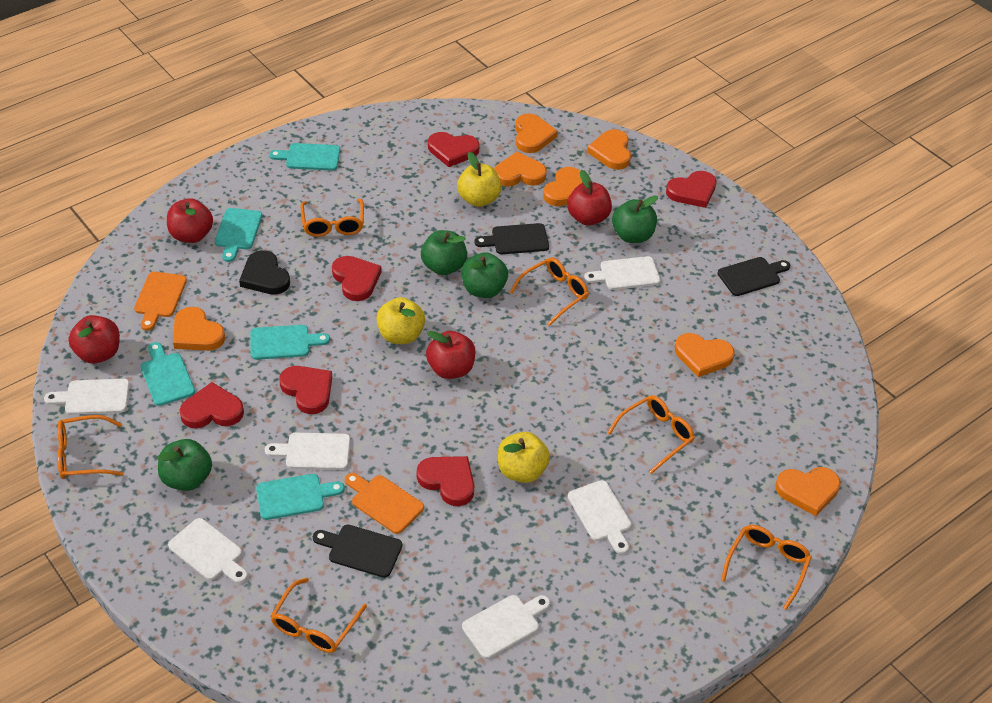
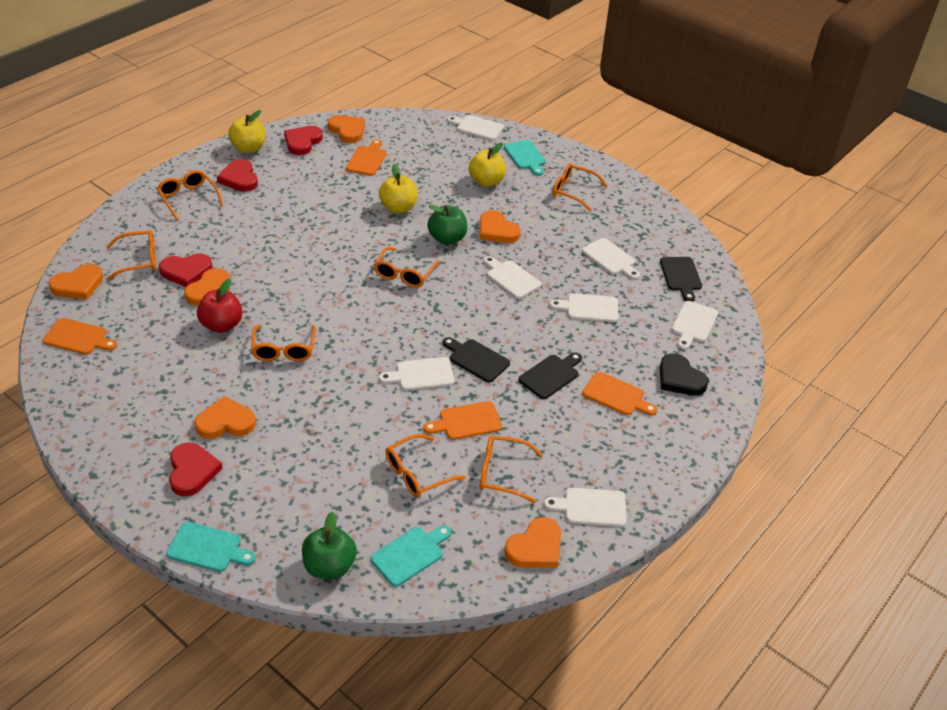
green apple: [157,439,212,491] [421,230,467,275] [461,252,508,298] [612,195,658,243] = 4 -> [302,511,357,579] [427,205,467,245] = 2
orange cutting board: [134,272,187,331] [345,473,424,534] = 2 -> [42,318,117,354] [346,139,387,176] [423,401,502,440] [582,372,657,415] = 4
orange glasses: [57,415,124,479] [271,578,367,653] [301,199,364,237] [509,258,589,326] [608,395,695,474] [721,525,812,610] = 6 -> [106,230,156,280] [157,170,223,221] [251,325,316,362] [374,247,441,288] [385,434,465,498] [480,435,543,503] [553,163,608,212] = 7
orange heart: [173,307,225,351] [494,151,547,187] [515,114,558,153] [543,167,582,206] [587,129,631,170] [675,333,735,377] [775,467,841,516] = 7 -> [49,264,103,300] [184,268,230,306] [194,396,256,439] [328,115,365,143] [480,210,521,243] [504,517,561,568] = 6
red apple: [68,315,120,363] [167,198,213,243] [426,331,475,379] [567,170,612,225] = 4 -> [197,278,243,333] = 1
red heart: [179,382,244,428] [279,366,332,414] [332,256,382,301] [417,456,474,506] [428,132,479,167] [666,171,716,208] = 6 -> [159,253,212,287] [169,442,222,496] [217,159,258,192] [284,126,323,155] = 4
turquoise cutting board: [141,342,195,406] [215,208,262,262] [250,325,330,360] [256,474,344,520] [269,143,340,171] = 5 -> [166,522,256,572] [371,525,451,587] [504,140,546,176] = 3
white cutting board: [44,379,130,415] [168,518,248,583] [265,433,350,470] [462,595,550,659] [568,480,632,554] [584,256,660,290] = 6 -> [379,357,455,390] [447,115,504,140] [484,256,542,299] [544,488,627,527] [550,293,618,322] [582,238,640,279] [672,301,718,350] = 7

